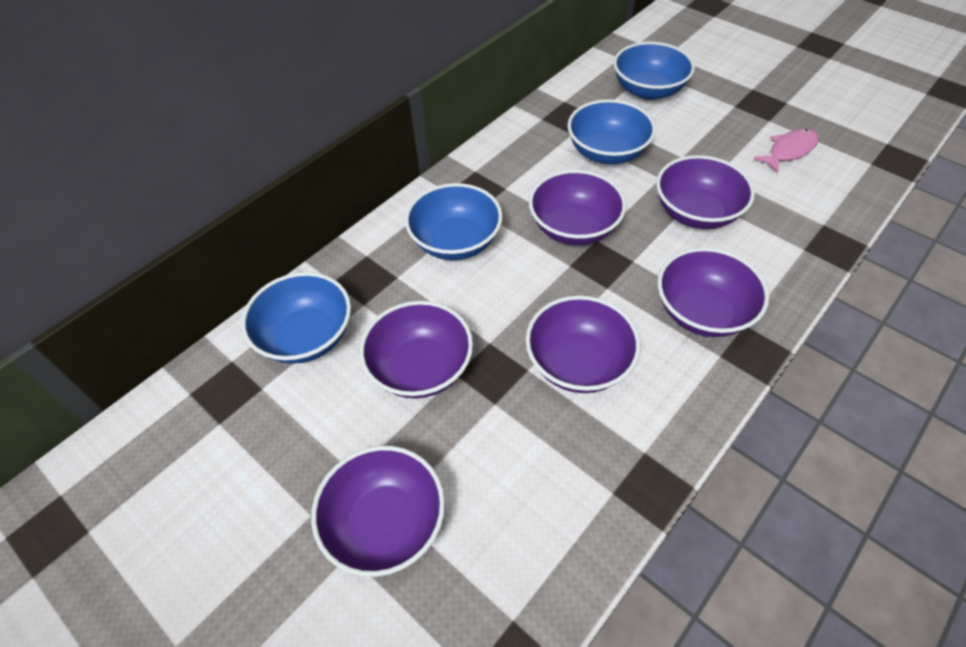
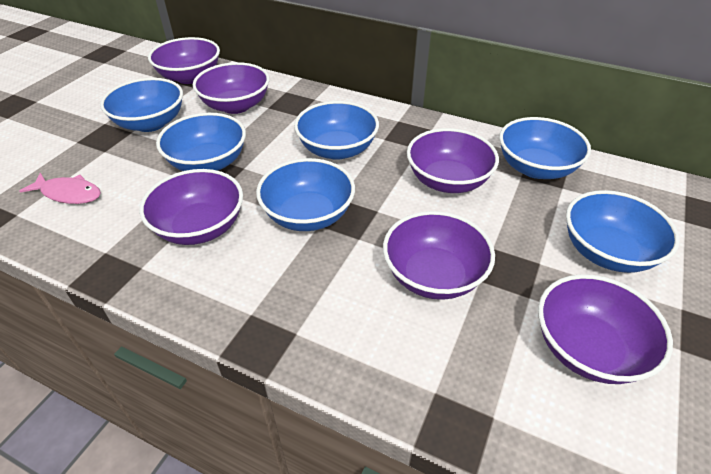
blue bowl: [241,272,351,364] [405,183,503,260] [567,99,656,164] [614,42,695,100] = 4 -> [100,78,183,132] [156,113,246,171] [256,158,355,231] [294,101,379,160] [499,117,591,179] [566,190,680,273] = 6

